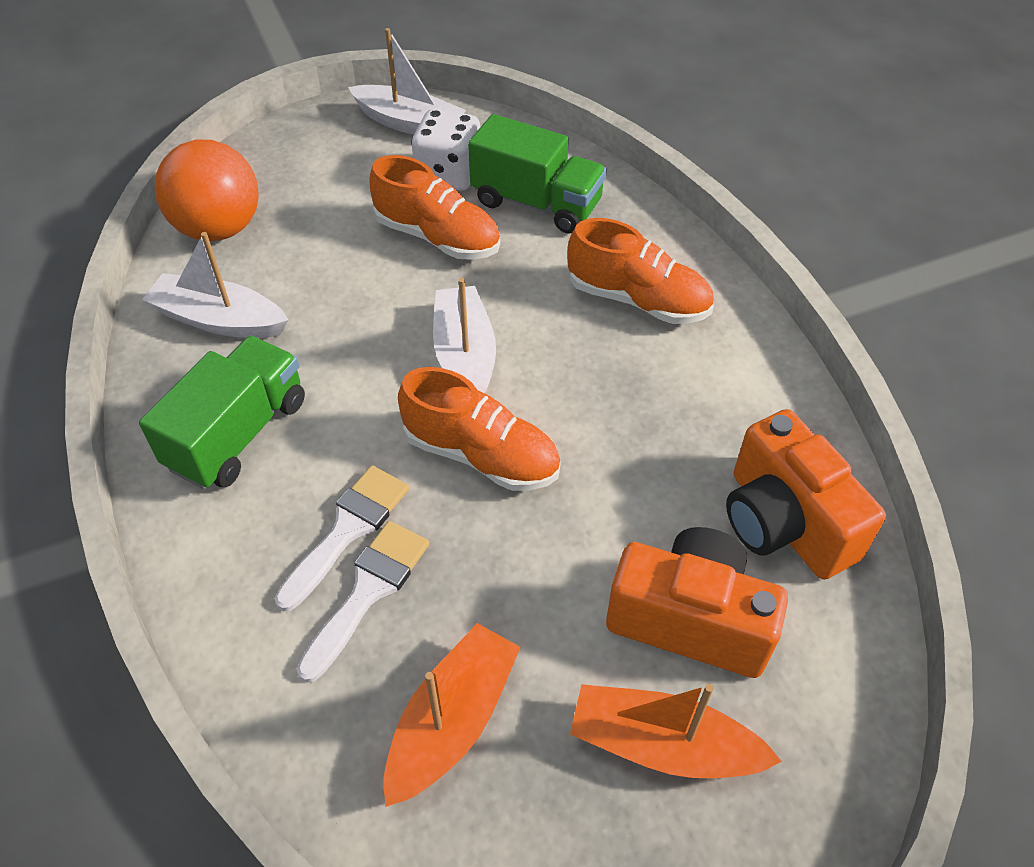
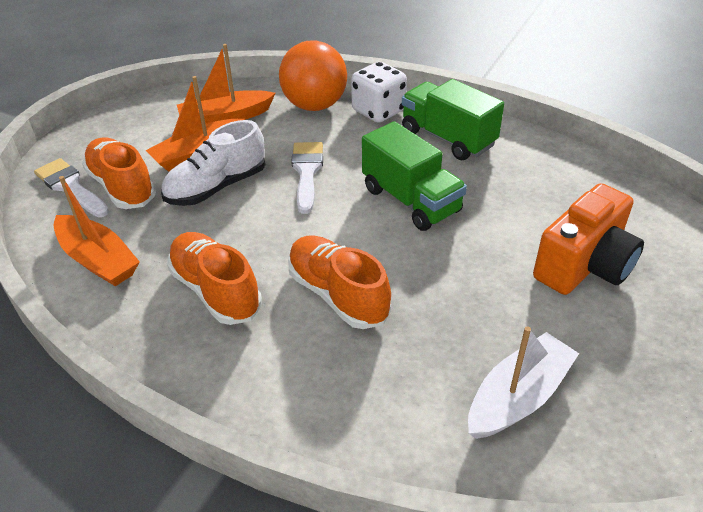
orange boat: [383,623,521,807] [570,684,782,778] = 2 -> [54,176,140,286] [146,76,245,172] [177,44,276,125] = 3
orange camera: [606,527,788,678] [726,409,886,580] = 2 -> [533,183,644,295] = 1
white boat: [142,232,289,338] [348,28,466,135] [433,278,496,393] = 3 -> [468,326,579,439] = 1
white shoe: none = 0 -> [161,120,266,206] = 1

